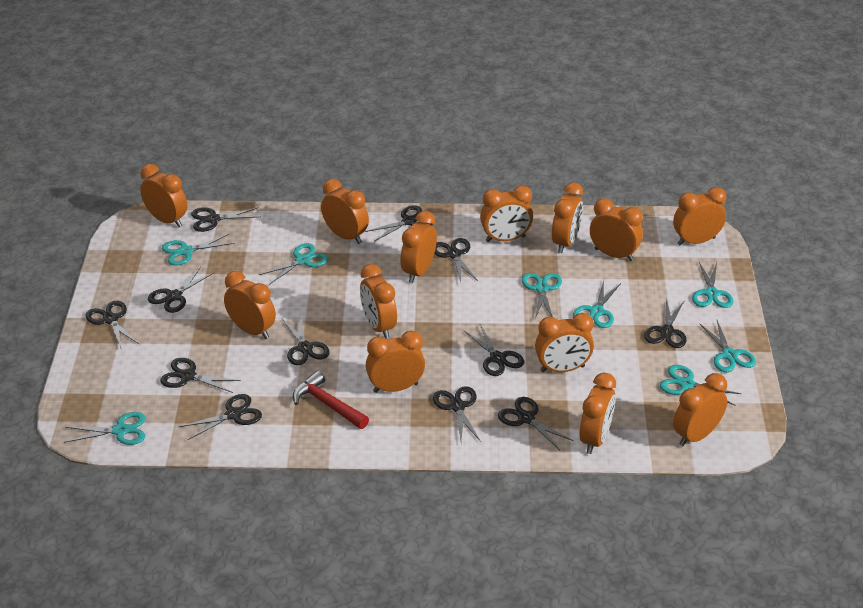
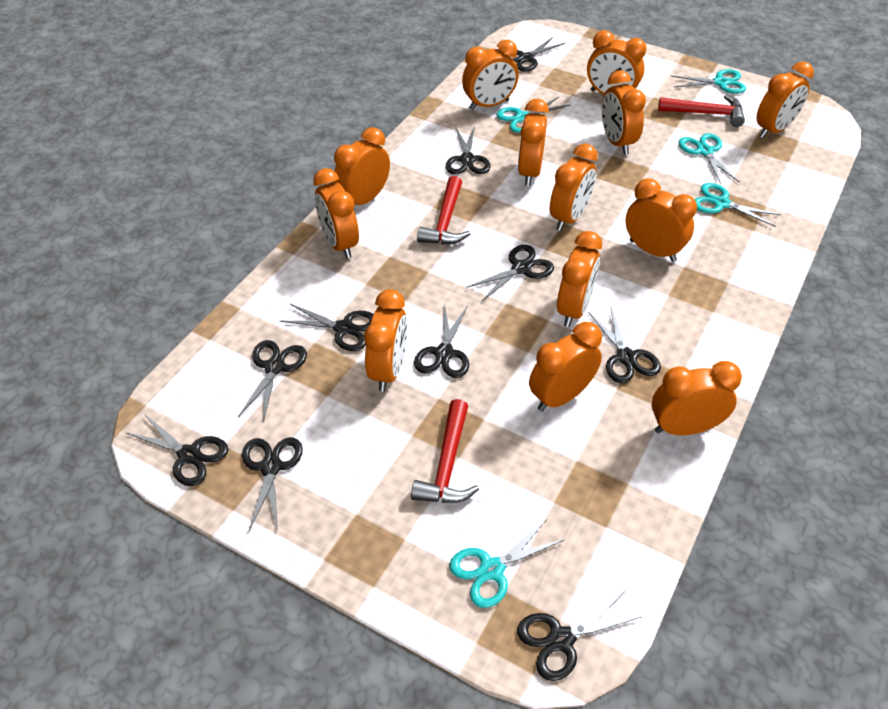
black scissors: [86,301,140,350] [148,267,213,313] [160,358,241,393] [179,394,262,440] [191,207,260,232] [281,314,330,365] [365,205,433,242] [433,386,481,442] [434,238,478,282] [463,325,524,376] [498,397,574,450] [644,298,687,348] = 12 -> [125,414,228,486] [238,340,307,422] [242,438,303,533] [280,303,374,351] [414,305,469,378] [446,126,491,175] [467,245,554,302] [512,37,566,72] [517,591,643,681] [589,308,661,383] = 10
red hammer: [293,371,369,429] = 1 -> [411,399,479,503] [417,176,470,245] [658,94,745,127] = 3
turquoise scissors: [64,412,145,445] [162,234,235,265] [259,243,328,285] [522,273,562,319] [573,280,621,328] [660,365,741,406] [692,262,733,308] [700,320,756,372] = 8 -> [449,519,565,608] [496,96,570,133] [671,69,746,94] [679,133,740,184] [694,183,781,227] = 5

